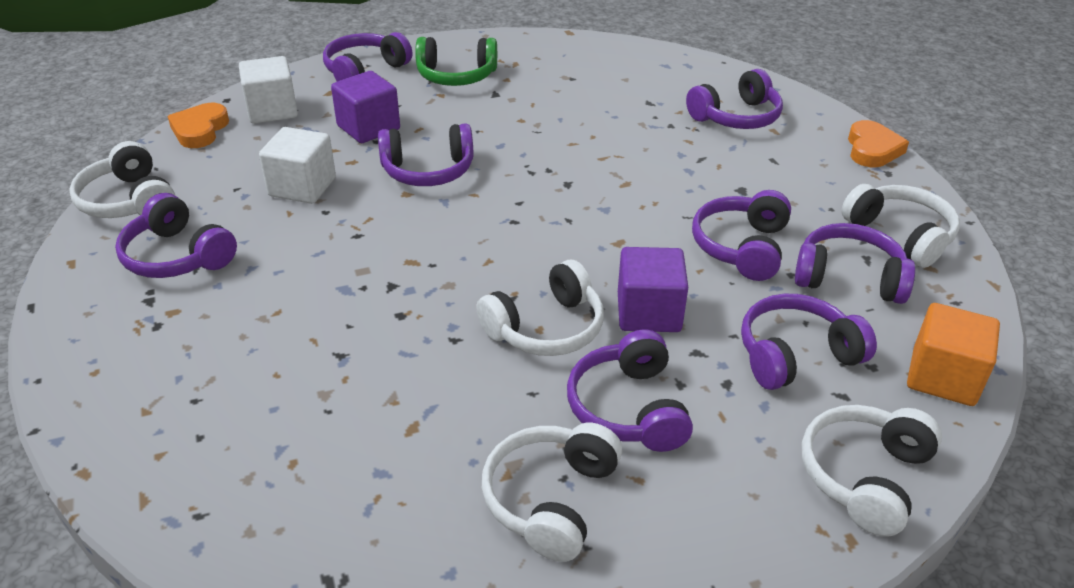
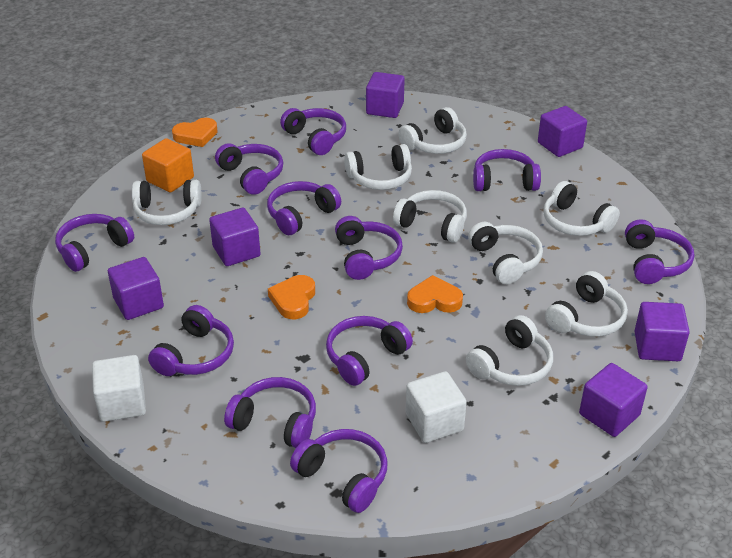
green headphones: [415,37,497,86] = 1 -> none = 0
orange heart: [168,103,229,148] [848,120,909,167] = 2 -> [172,118,218,147] [268,275,315,319] [407,275,463,313] = 3
purple cube: [331,71,400,143] [618,247,688,332] = 2 -> [108,257,164,320] [209,208,260,266] [366,72,405,118] [538,106,587,157] [579,363,647,437] [635,302,690,361] = 6
purple headphones: [115,193,237,278] [323,32,412,82] [378,123,474,186] [567,330,693,452] [686,69,783,129] [692,190,791,281] [741,294,877,390] [795,223,915,304] = 8 -> [55,214,134,272] [148,305,234,376] [215,143,283,195] [224,377,316,448] [267,181,341,235] [280,108,346,155] [290,429,387,513] [326,316,413,386] [335,216,403,280] [473,149,541,191] [625,219,694,284] = 11
white headphones: [69,141,175,218] [476,260,604,356] [482,423,622,562] [802,405,942,537] [841,184,960,268] = 5 -> [132,180,202,225] [344,144,412,190] [393,190,467,243] [398,107,467,154] [466,315,553,386] [468,222,543,284] [544,181,620,236] [545,271,628,337] = 8

